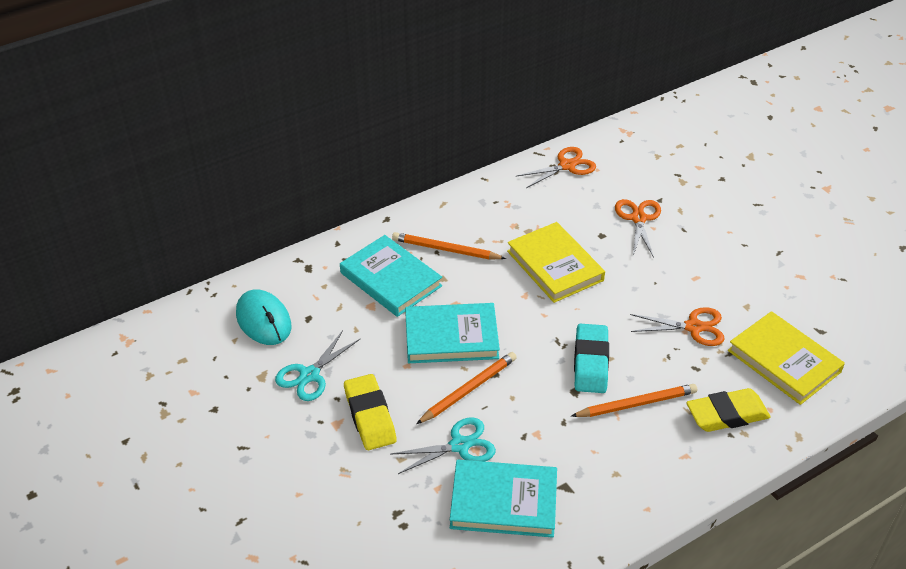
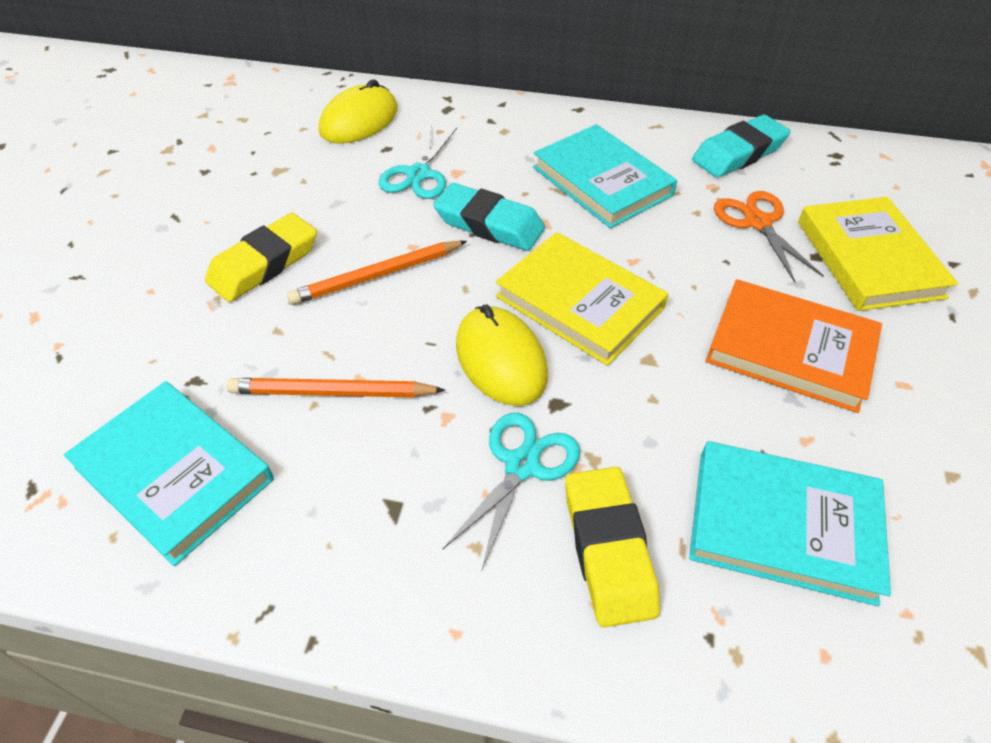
orange book: none = 0 -> [705,279,882,413] = 1
orange pencil: [392,232,506,259] [416,352,517,424] [571,384,697,417] = 3 -> [227,378,445,398] [287,241,467,305] = 2
orange scissors: [517,147,596,188] [615,199,661,258] [630,307,725,346] = 3 -> [714,191,824,282] = 1
turquoise eraser: [574,324,609,393] = 1 -> [433,183,545,251] [692,115,790,178] = 2
turquoise mouse: [236,290,291,345] = 1 -> none = 0
yellow mouse: none = 0 -> [319,79,398,144] [456,305,548,406] = 2

